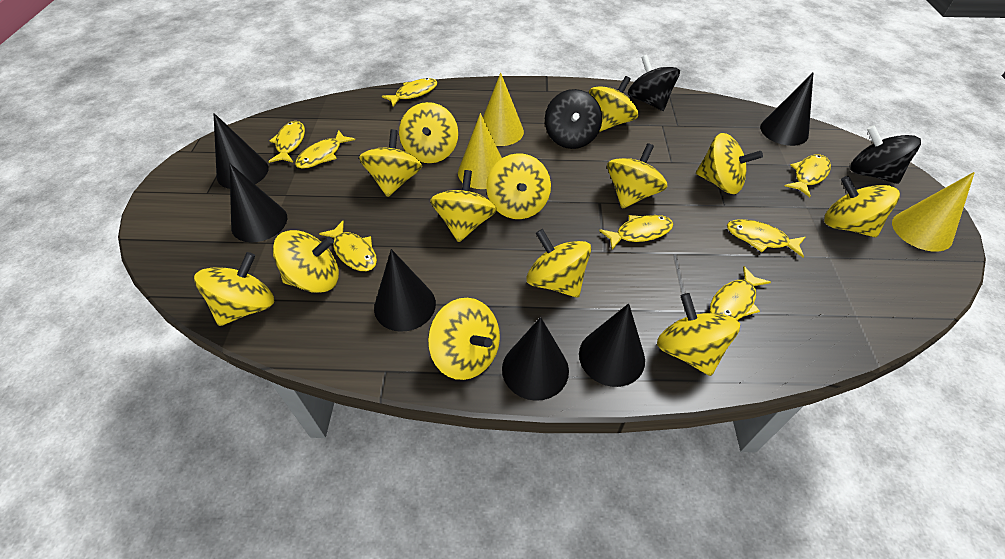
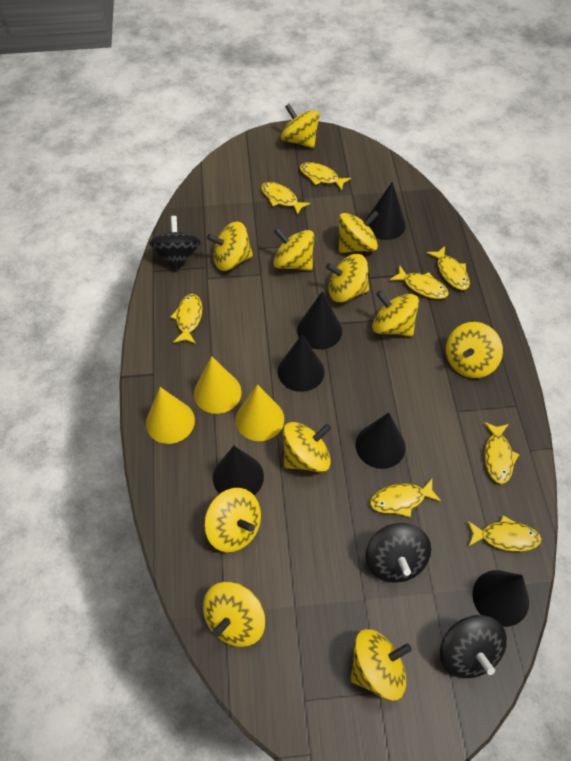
yellow spinning top: [194,252,274,326] [273,230,339,293] [359,129,422,197] [399,102,458,163] [428,298,500,380] [430,170,497,242] [486,153,551,219] [526,229,591,298] [589,76,638,132] [607,143,667,209] [657,293,740,376] [696,133,763,194] [824,176,900,237] = 13 -> [203,582,265,647] [204,488,261,552] [207,222,253,271] [273,228,314,271] [281,104,320,148] [283,422,331,472] [326,254,369,302] [339,211,379,253] [350,629,412,701] [372,291,419,336] [446,322,503,378] = 11

